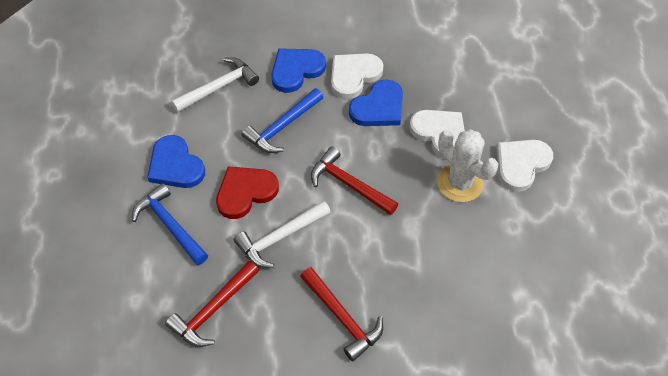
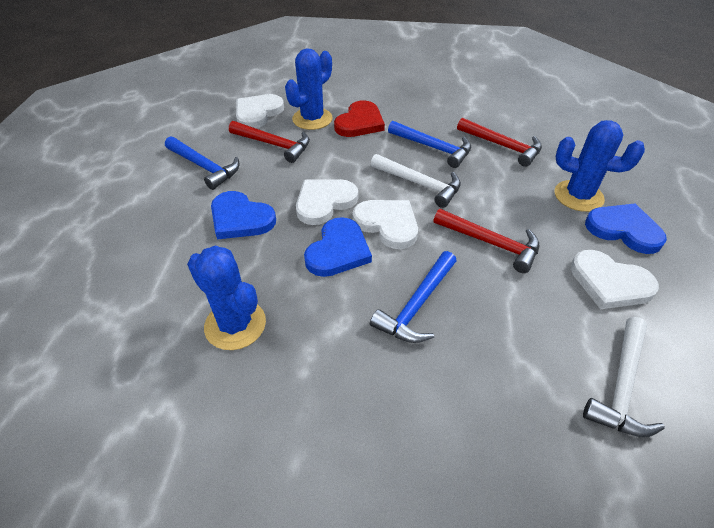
blue cactus: none = 0 -> [187,245,266,350] [285,48,332,130] [555,120,645,212] = 3
blue hammer: [132,183,208,265] [242,88,323,153] = 2 -> [165,136,240,190] [370,251,457,343] [388,121,471,168] = 3
white cactus: [437,129,498,202] = 1 -> none = 0
white heart: [331,53,383,99] [409,110,465,159] [497,140,553,192] = 3 -> [236,94,284,129] [296,179,358,225] [352,200,418,249] [571,250,659,309] = 4

